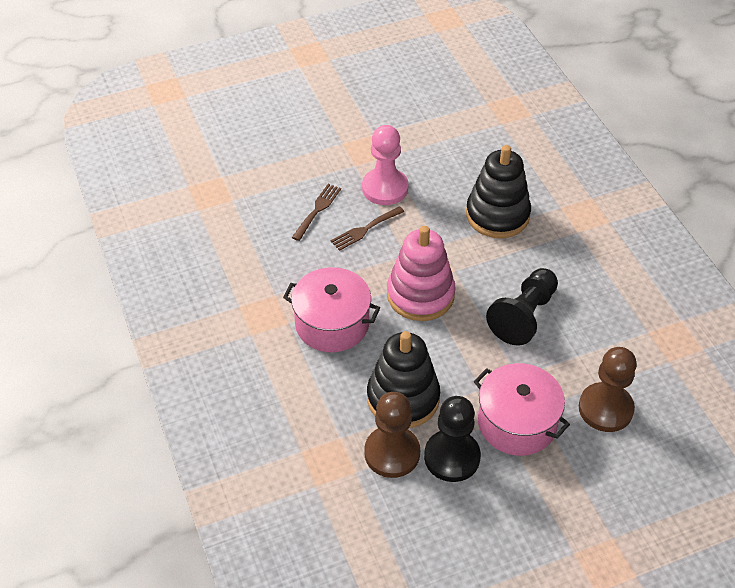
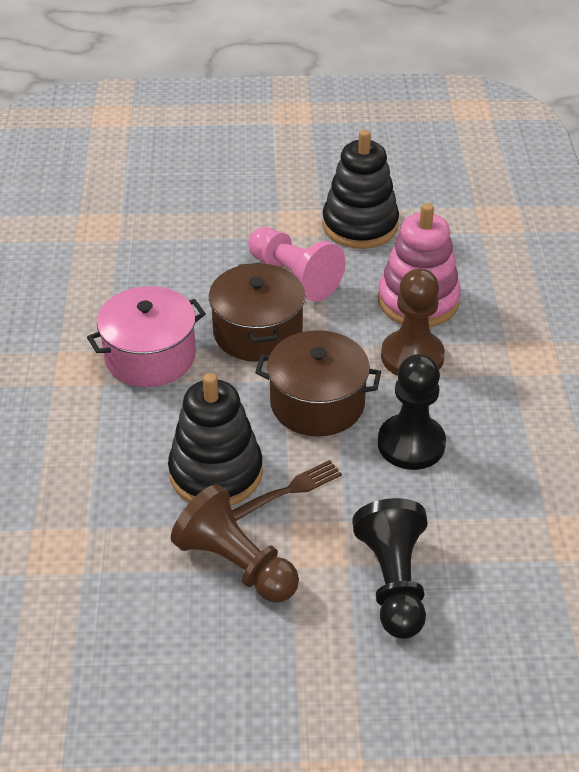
brown fork: [292,184,341,241] [330,206,404,251] = 2 -> [232,460,342,521] = 1
brown pot: none = 0 -> [209,263,305,362] [255,330,381,437] = 2
pink pot: [283,267,380,352] [474,363,570,456] = 2 -> [87,286,206,387] = 1

